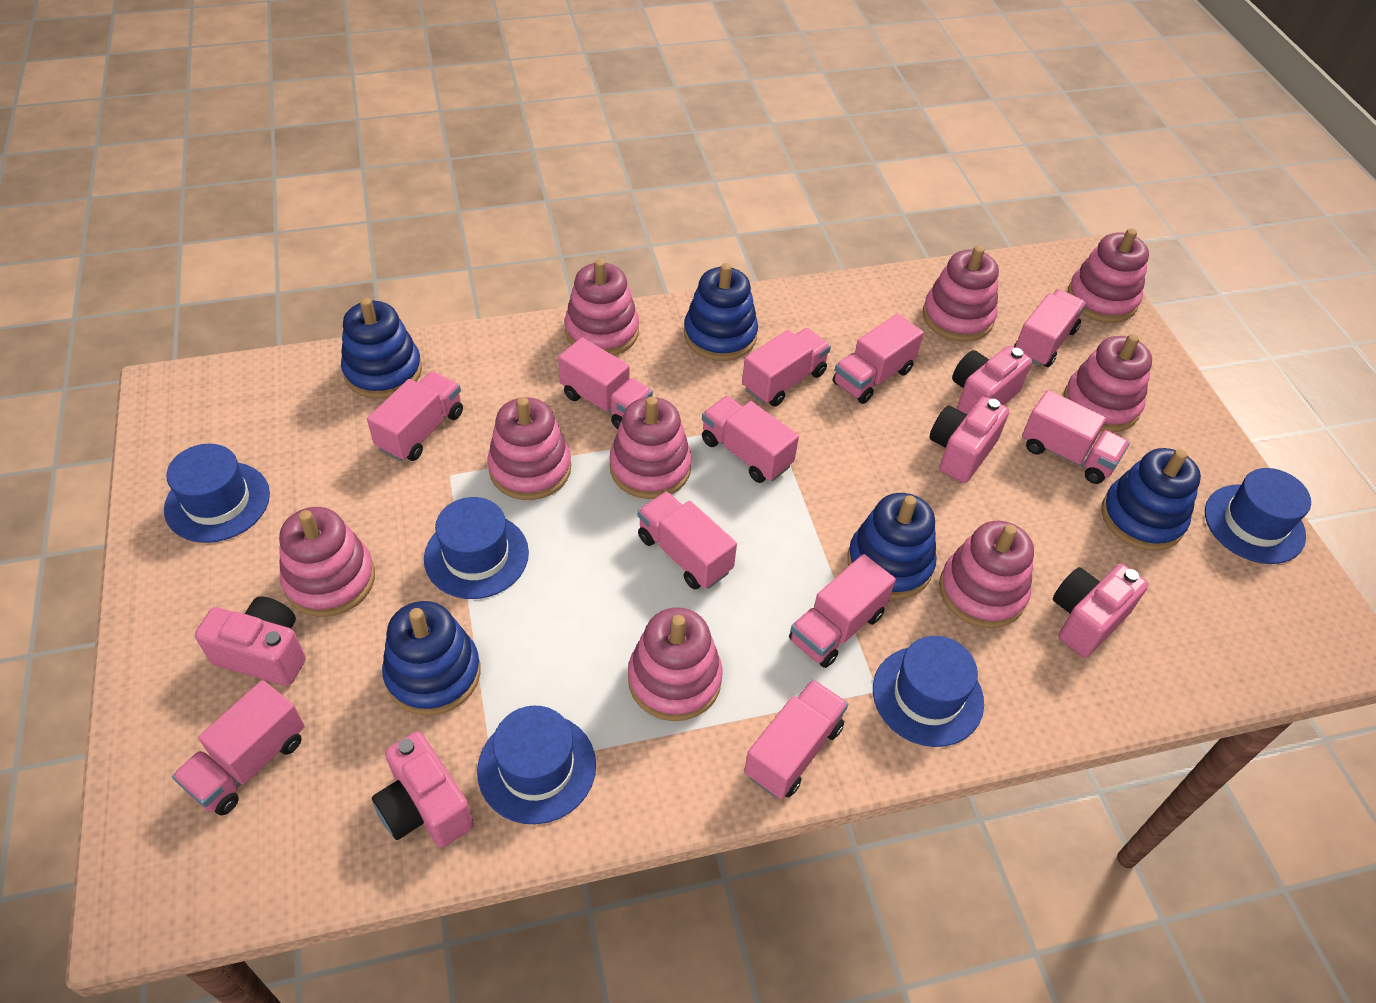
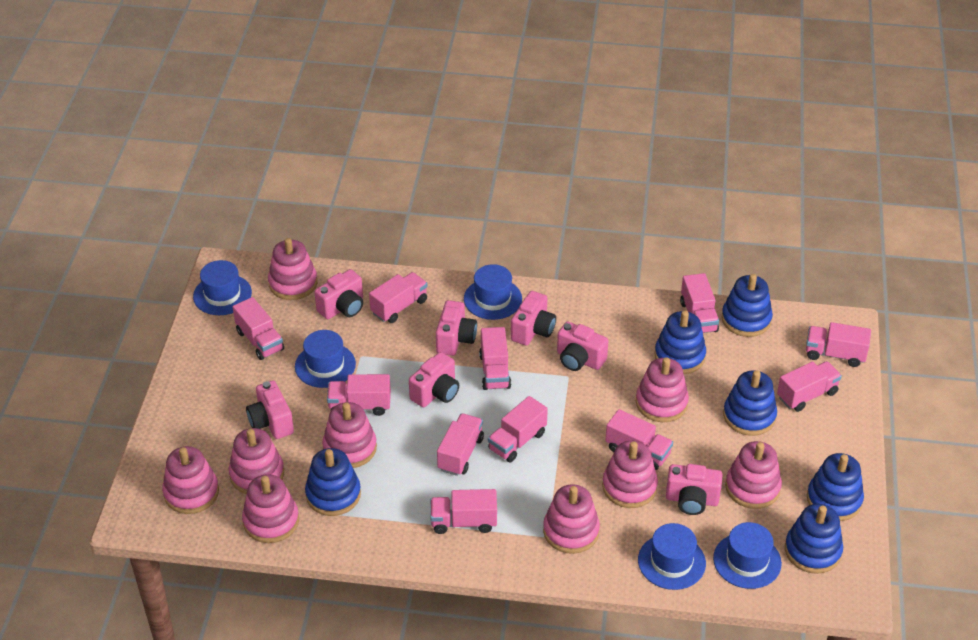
blue stacking toy: [341,298,422,399] [382,601,481,716] [684,263,758,361] [847,493,937,599] [1101,448,1201,551] = 5 -> [305,448,361,516] [655,310,706,374] [721,274,773,337] [723,370,777,436] [785,504,843,574] [807,453,864,521] = 6
pink camera: [195,596,306,686] [372,731,474,848] [930,396,1009,483] [952,345,1032,415] [1053,564,1148,657] = 5 -> [246,380,294,439] [315,269,363,319] [409,352,459,407] [436,300,477,356] [511,291,556,346] [557,322,609,371] [666,464,723,515] = 7

